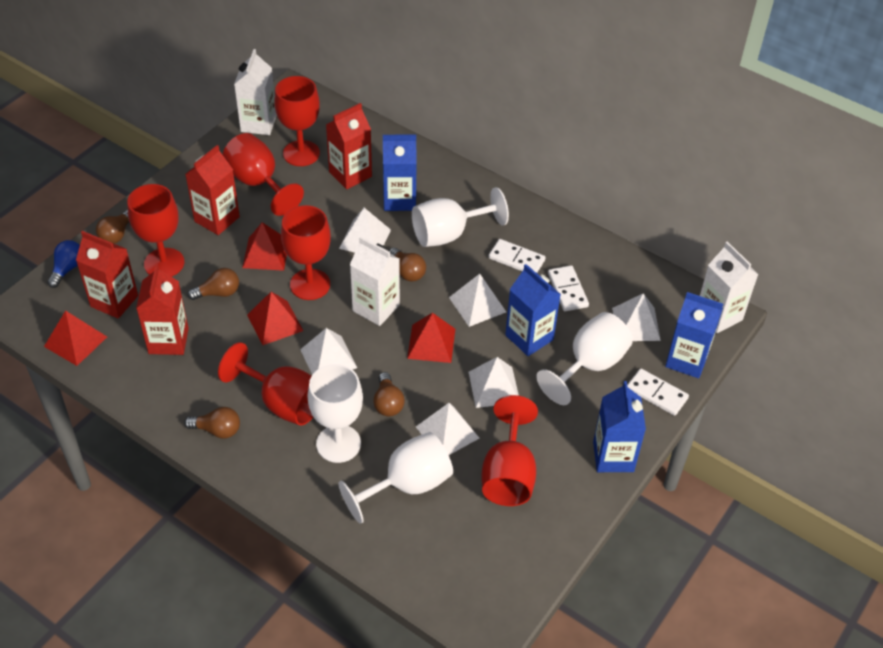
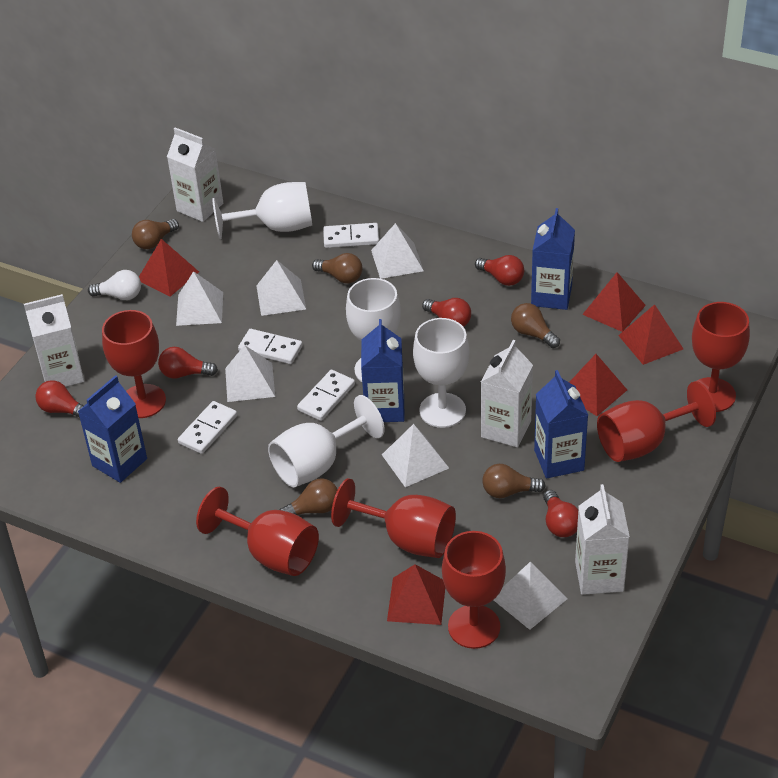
blue light bulb: [47,240,80,288] = 1 -> none = 0
red carton: [76,231,138,319] [136,264,189,355] [185,145,240,235] [326,103,372,189] = 4 -> none = 0
red light bulb: none = 0 -> [35,380,84,418] [158,347,218,379] [422,298,471,327] [475,255,524,286] [543,490,578,537] = 5
red pyramid: [44,310,107,366] [242,222,287,271] [247,292,303,345] [407,313,455,363] = 4 -> [139,239,199,297] [387,564,445,625] [569,354,627,416] [582,272,646,332] [618,304,683,365] = 5
white carton: [234,49,277,135] [350,236,400,326] [700,241,758,333] = 3 -> [24,294,84,387] [167,127,223,222] [481,340,533,447] [575,484,630,595] = 4
white domino: [489,239,546,273] [548,265,589,311] [627,368,689,416] = 3 -> [178,401,237,454] [238,329,303,364] [297,370,355,421] [323,223,379,248] = 4
white light bulb: none = 0 -> [88,270,141,300] = 1

